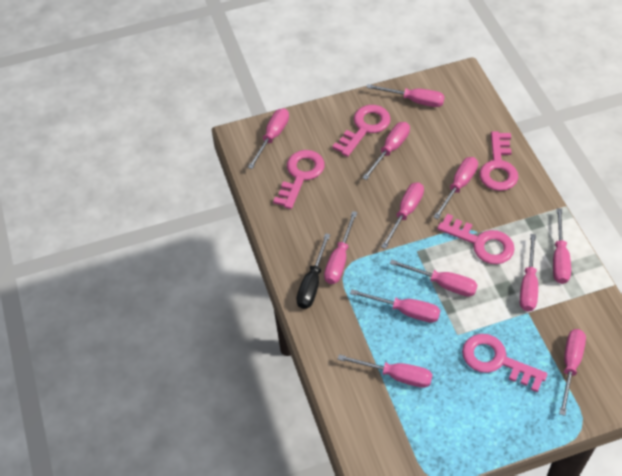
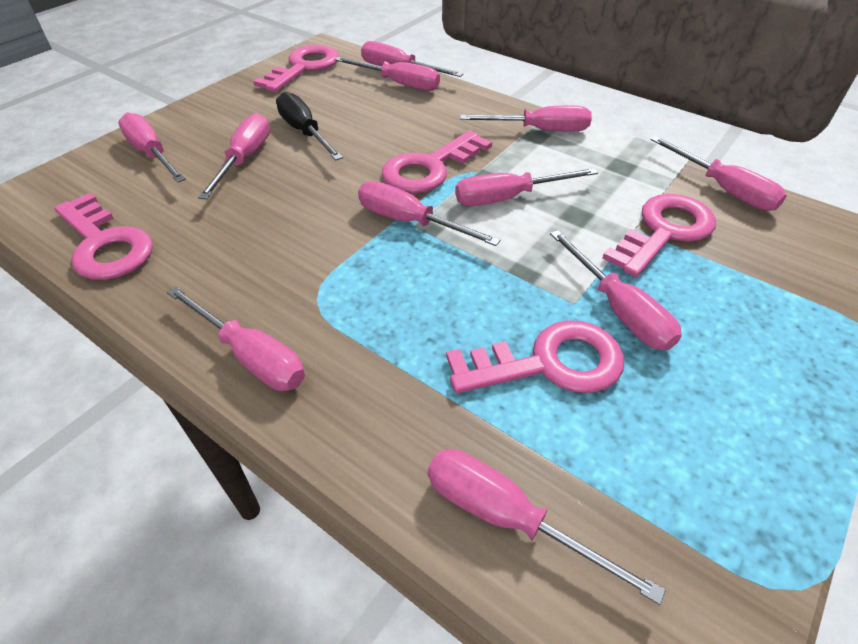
pink screwdriver: [248,108,289,169] [324,211,357,284] [338,354,433,388] [350,289,440,323] [362,122,410,180] [366,84,445,107] [381,182,424,249] [390,259,478,297] [434,157,478,219] [520,234,538,311] [553,208,571,284] [559,329,586,416] = 12 -> [118,113,186,183] [167,286,305,391] [198,113,270,200] [335,57,440,91] [358,181,501,246] [361,41,463,77] [428,449,666,605] [455,168,598,206] [460,106,592,132] [550,230,682,350] [650,136,787,211] = 11

